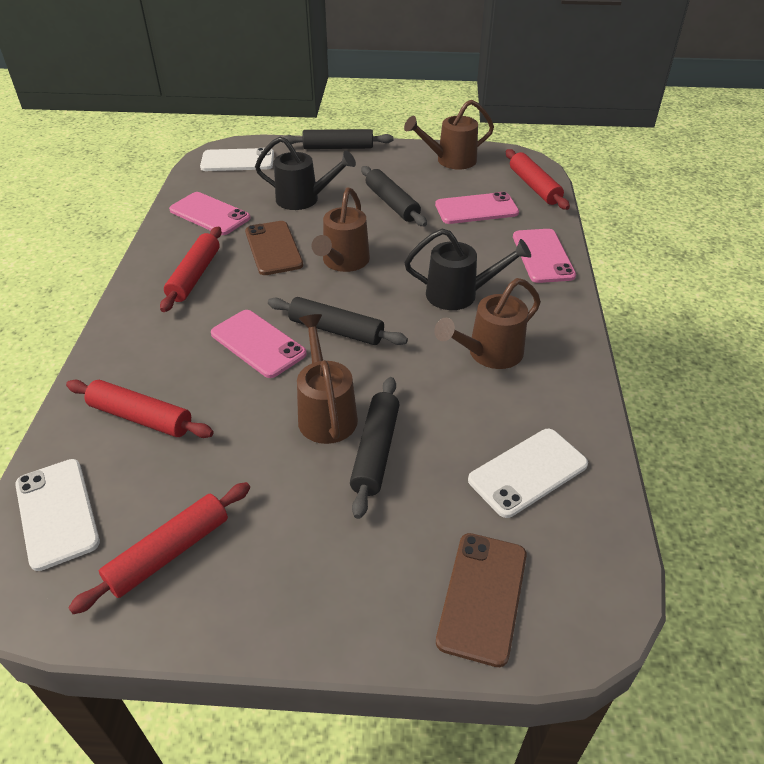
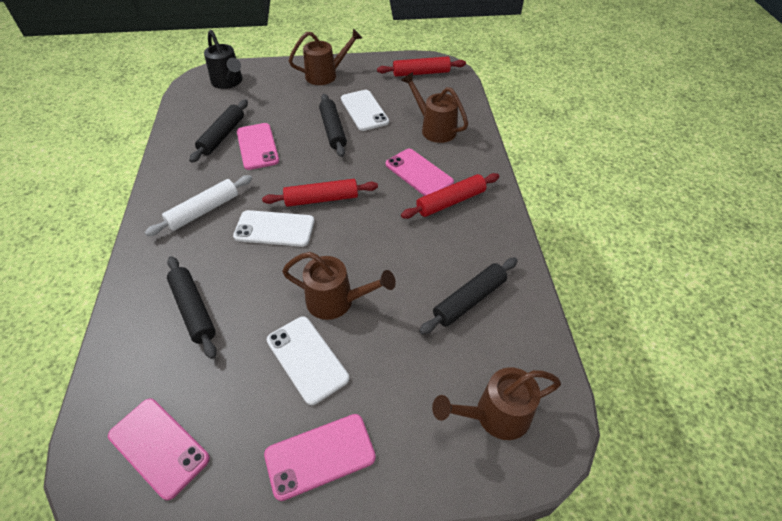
black watering can: [255,137,356,210] [404,229,531,310] = 2 -> [204,30,243,89] = 1
brown phone: [245,221,303,275] [436,533,527,667] = 2 -> none = 0
red rolling pin: [66,380,214,438] [68,482,250,614] [160,226,222,312] [506,149,570,210] = 4 -> [262,179,378,207] [377,56,466,77] [401,173,499,219] = 3
white rolling pin: none = 0 -> [145,175,252,236] = 1

